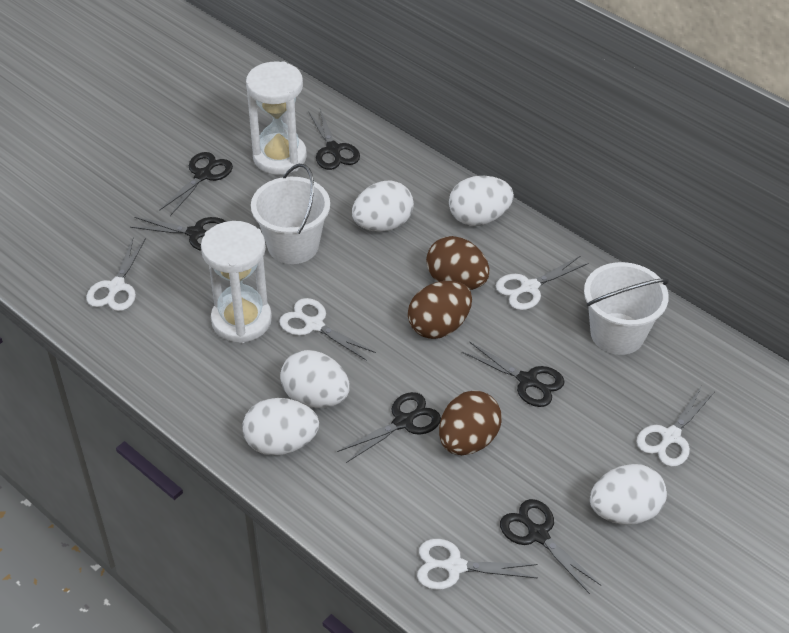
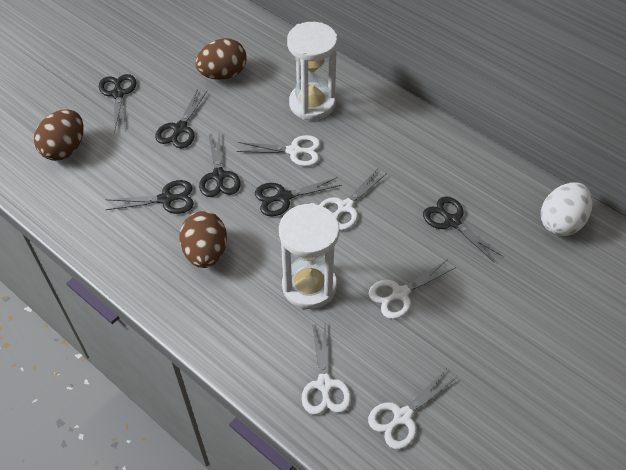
white bucket: [251,164,330,264] [584,262,669,355] = 2 -> none = 0
white egg: [243,398,319,456] [280,350,350,408] [352,180,414,232] [449,176,514,226] [590,464,667,524] = 5 -> [541,182,593,236] = 1

